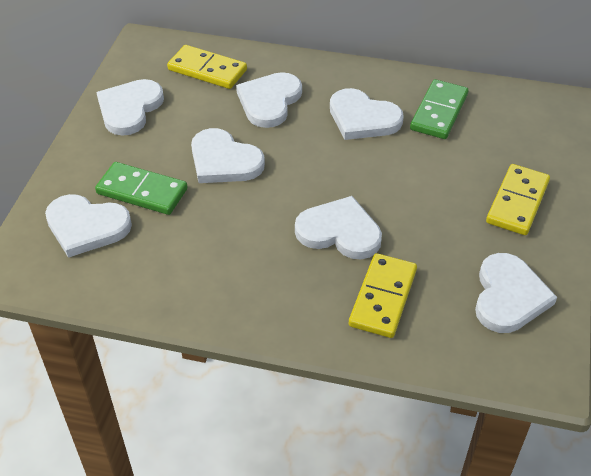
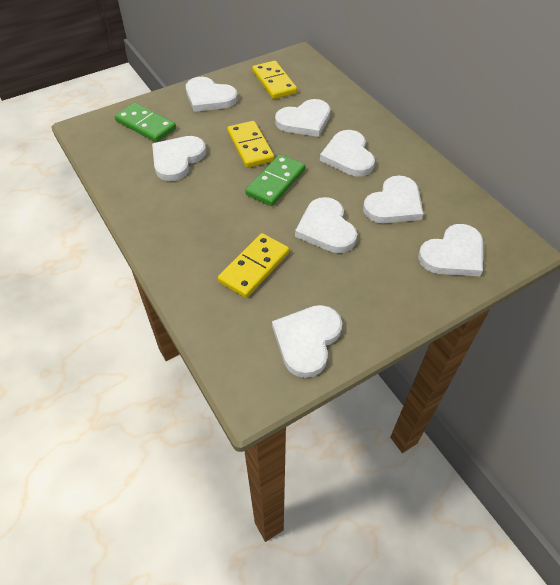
white heart: [45,194,132,258] [96,79,164,136] [191,128,265,183] [236,72,302,128] [295,196,382,259] [330,88,404,140] [475,253,557,333] = 7 -> [152,136,206,181] [186,77,238,112] [272,305,342,378] [275,99,331,137] [295,197,357,253] [320,130,375,176] [363,175,423,223] [418,224,483,276] = 8

